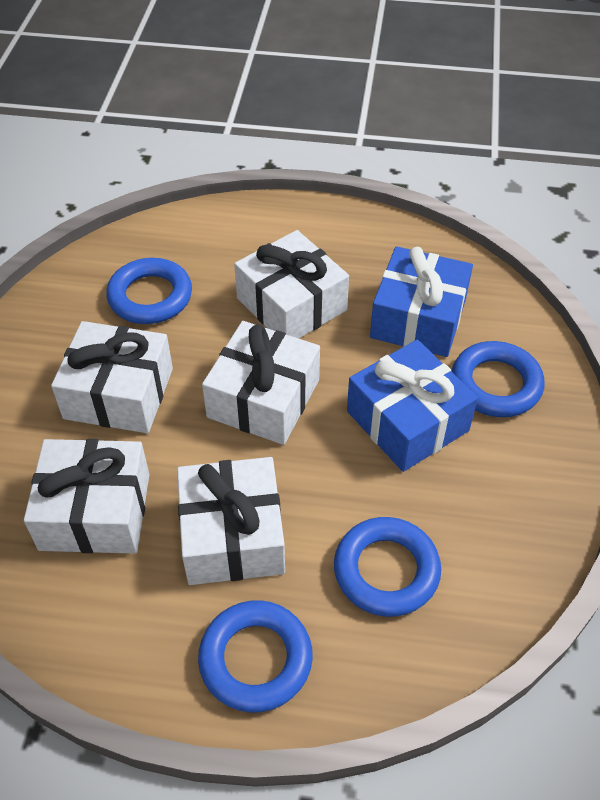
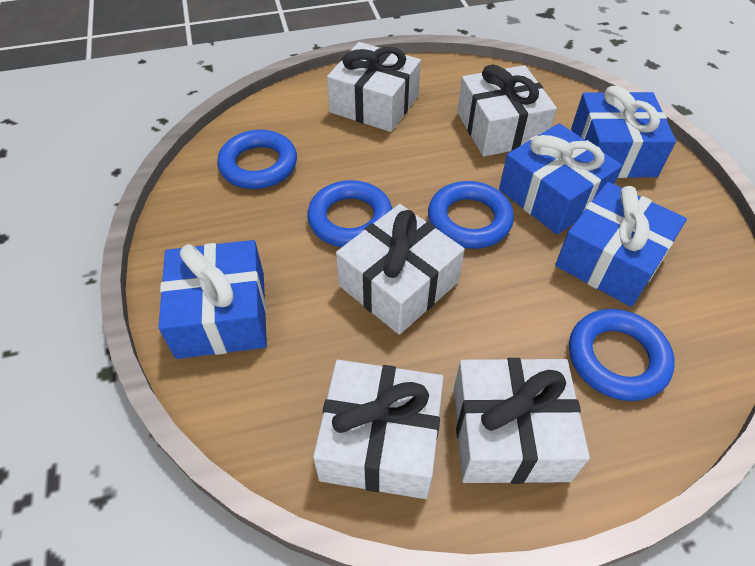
blue gift: [347,340,478,472] [370,246,473,357] = 2 -> [158,240,267,359] [499,123,622,235] [555,182,687,307] [571,86,676,178] = 4

